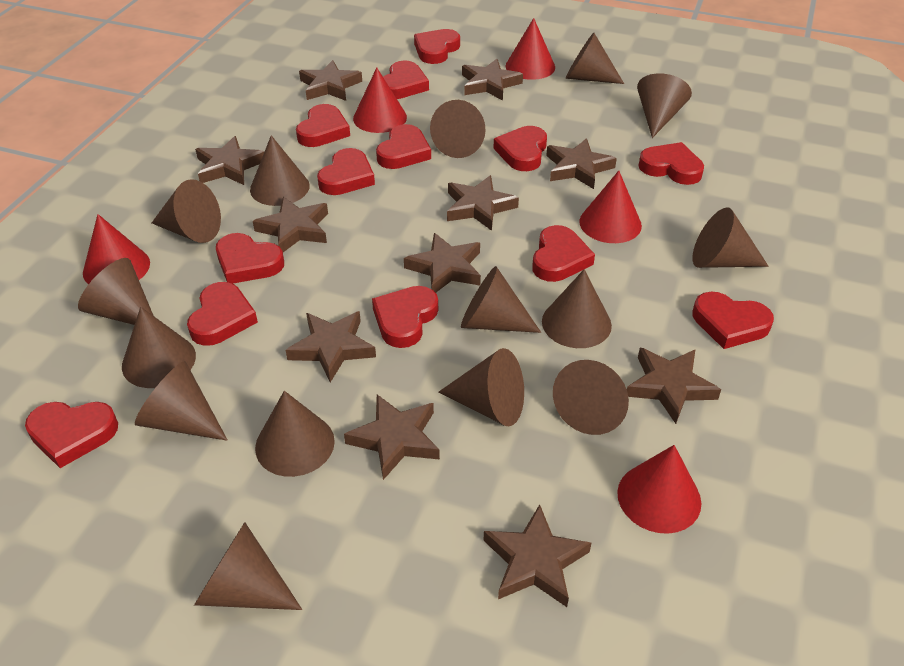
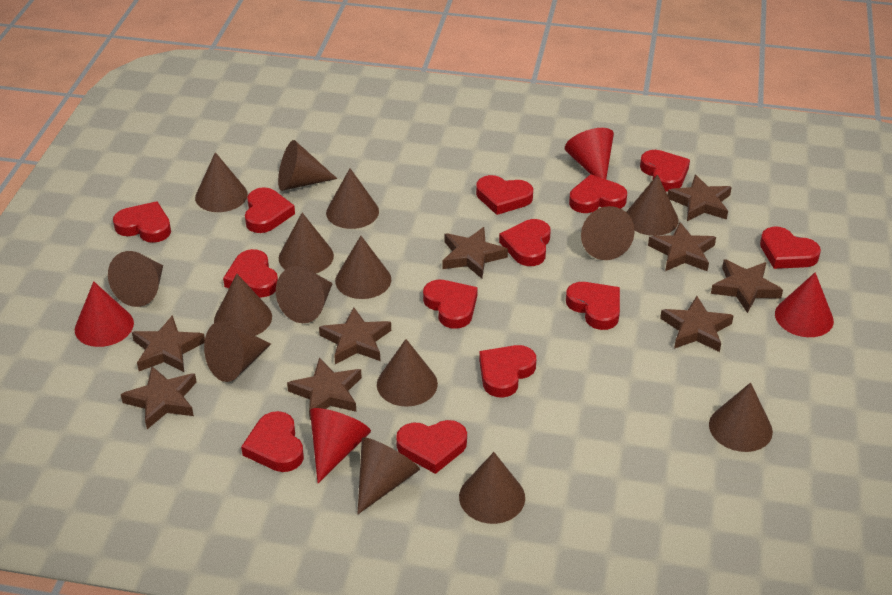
brown star: [195,136,265,185] [253,197,328,252] [286,311,376,382] [299,60,362,101] [344,395,440,480] [404,233,481,293] [447,175,519,231] [462,59,523,101] [483,504,591,607] [546,138,617,189] [627,348,721,424] = 11 -> [121,366,196,429] [132,315,205,372] [287,357,362,420] [319,307,391,364] [443,227,508,278] [648,222,716,271] [660,296,734,352] [668,174,732,221] [711,259,783,313] = 9
red cone: [83,214,150,284] [353,68,407,133] [506,18,555,80] [579,171,642,243] [617,445,701,534] = 5 -> [75,281,134,347] [310,408,371,483] [565,128,614,179] [775,272,834,337] = 4

